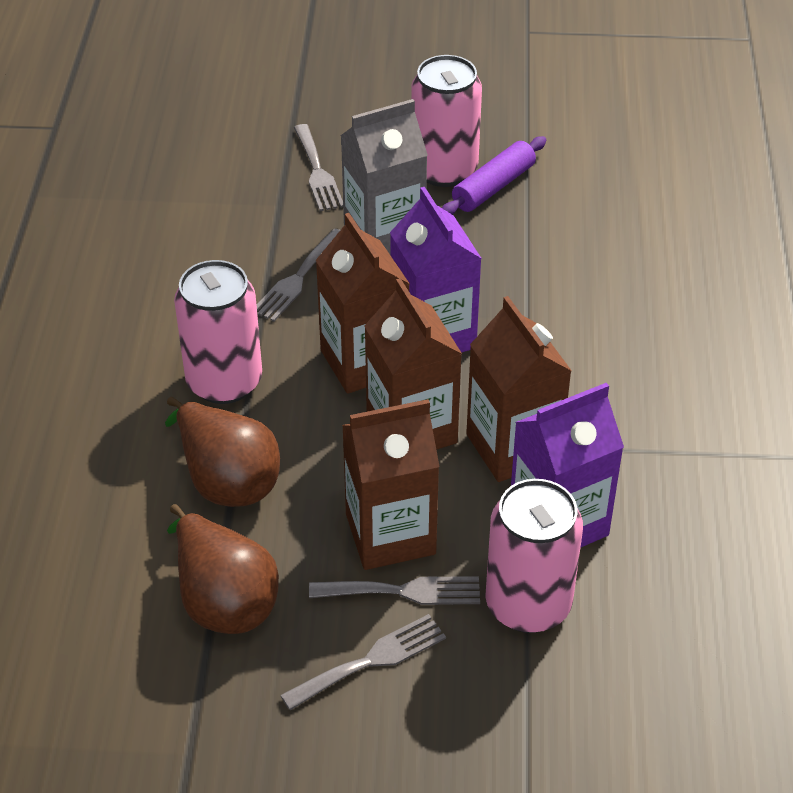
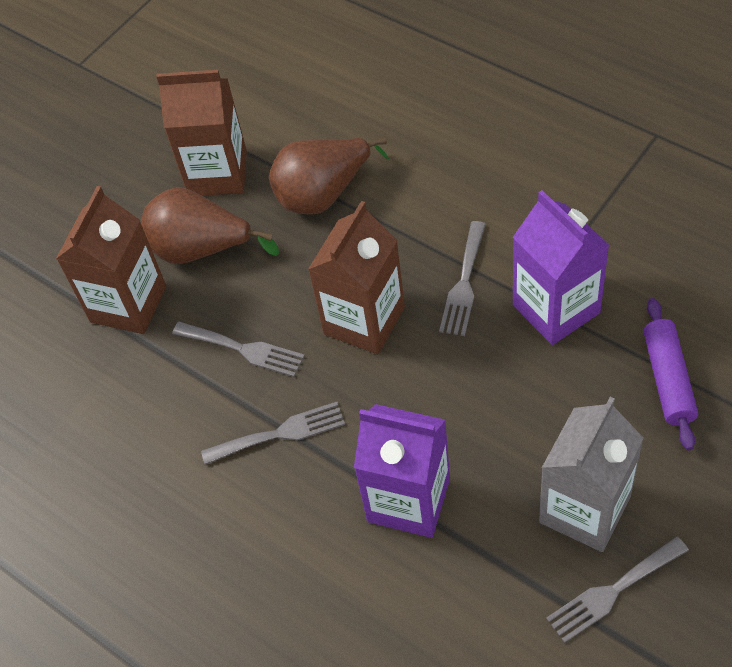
brown carton: [316,213,410,394] [342,399,440,570] [364,278,462,450] [466,296,572,482] = 4 -> [56,186,166,334] [156,70,247,196] [308,201,405,354] = 3
pink can: [174,260,262,404] [411,55,482,187] [486,479,583,633] = 3 -> none = 0

